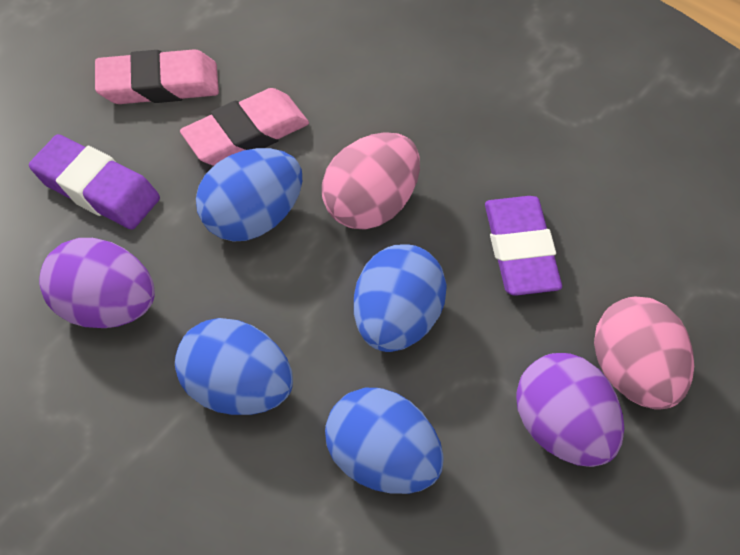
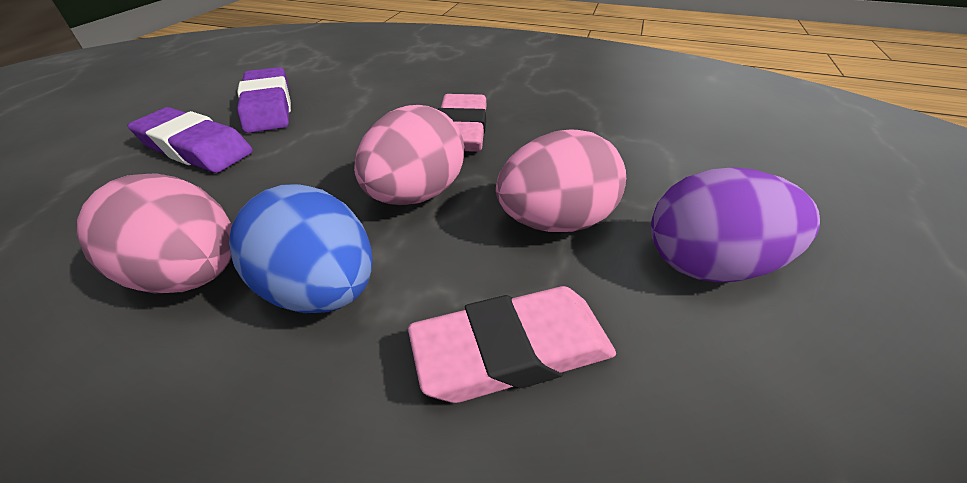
blue egg: [175,318,293,415] [196,148,302,242] [325,388,444,494] [354,244,447,352] = 4 -> [229,184,372,313] = 1
pink egg: [322,132,420,230] [594,297,694,410] = 2 -> [77,173,232,293] [354,105,465,205] [496,129,626,232] = 3
purple egg: [39,238,155,328] [516,353,624,467] = 2 -> [651,167,820,283] = 1

